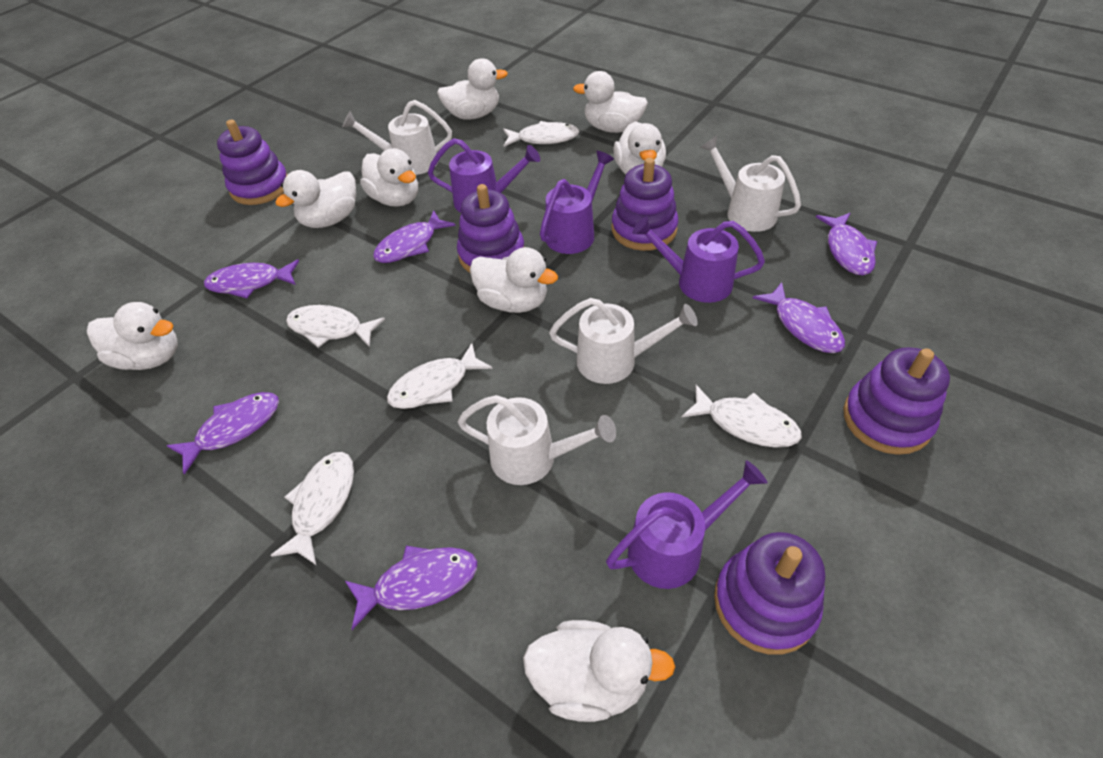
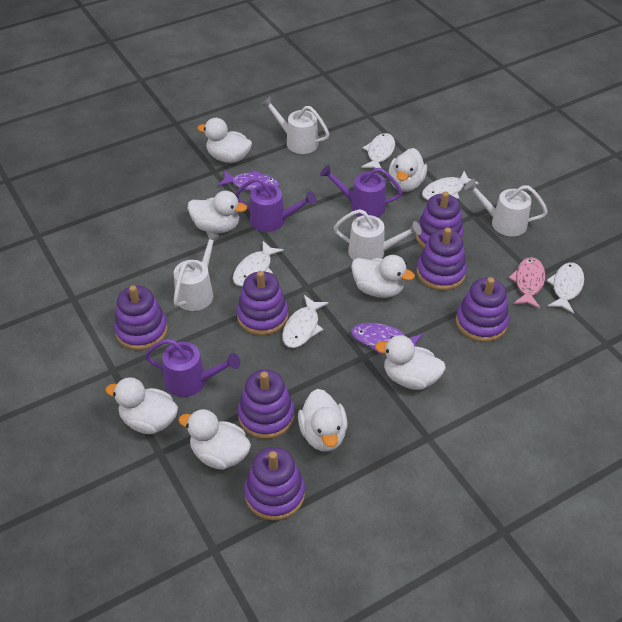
pink fish: none = 0 -> [509,257,545,309] = 1
purple fish: [166,392,279,475] [204,260,299,298] [344,546,477,630] [373,210,456,263] [753,282,845,353] [816,213,877,275] = 6 -> [218,170,279,191] [351,323,423,355] = 2
purple stacking toy: [217,120,288,205] [457,184,524,273] [611,158,678,251] [714,532,825,655] [843,347,950,455] = 5 -> [114,285,168,350] [237,271,288,335] [238,370,295,439] [244,447,305,521] [415,191,464,248] [417,227,467,290] [456,277,509,342] = 7
purple watering can: [428,138,540,213] [540,151,614,254] [606,460,768,589] [633,216,765,303] = 4 -> [145,339,240,397] [235,177,317,232] [320,165,402,217] = 3

